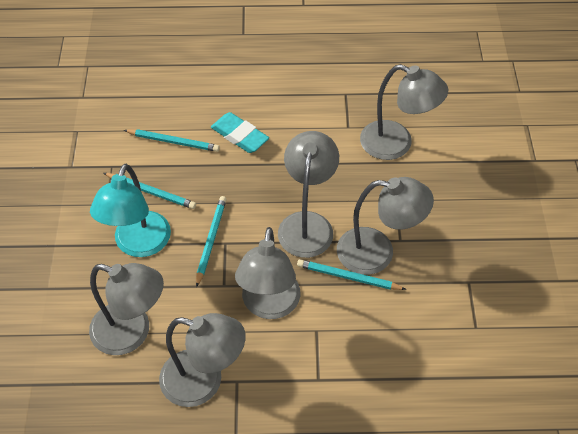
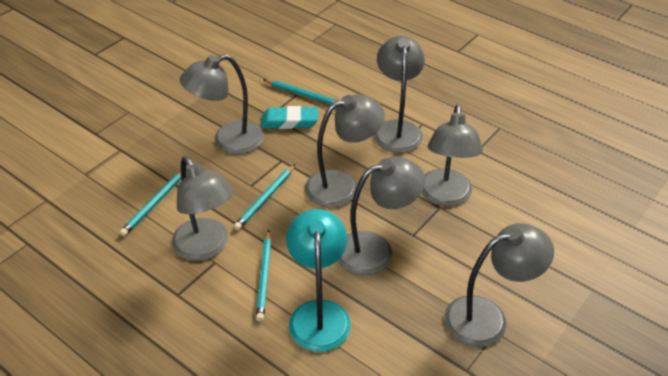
grey lamp: [89,263,164,355] [159,313,246,407] [235,227,301,319] [278,131,339,258] [337,177,434,275] [360,64,448,160] = 6 -> [172,156,233,261] [180,54,264,154] [305,94,385,208] [338,156,425,275] [374,36,425,153] [421,105,483,206] [444,223,554,347] = 7

